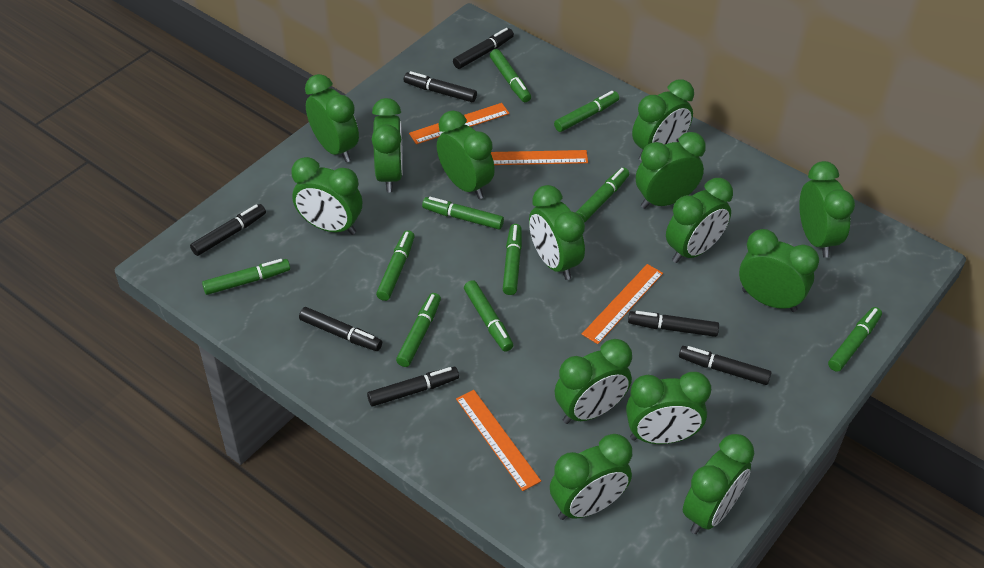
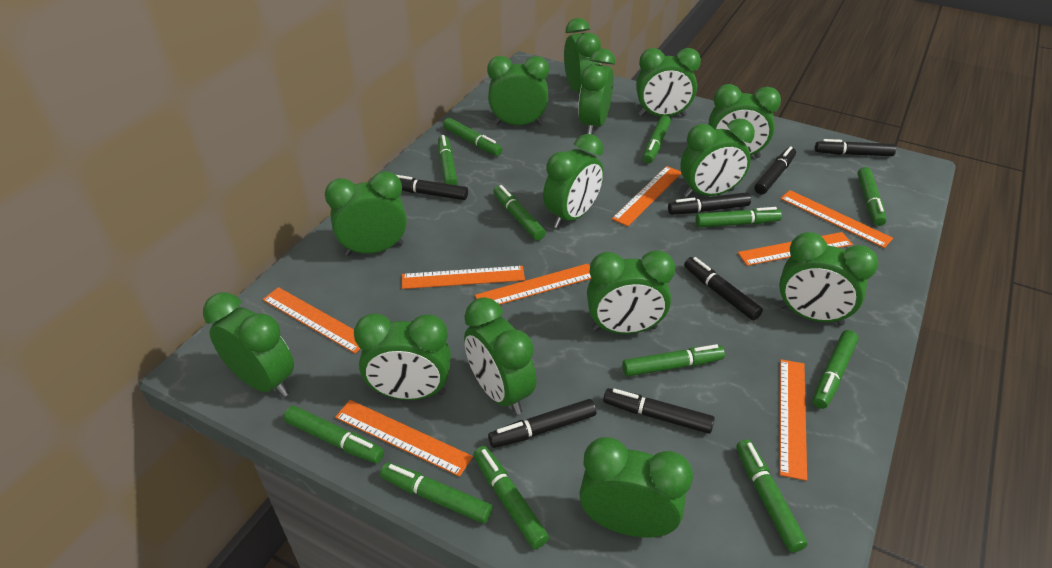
green marker: [202,259,290,295] [376,230,415,301] [396,293,441,367] [422,197,504,229] [464,280,513,352] [490,49,531,102] [503,224,522,295] [554,91,619,132] [576,167,629,223] [828,307,882,372] = 10 -> [284,406,384,463] [380,463,493,524] [438,135,458,185] [443,118,503,156] [473,446,549,549] [493,185,546,241] [622,344,725,377] [643,115,671,163] [696,207,782,228] [736,439,808,553] [813,330,858,409] [857,167,887,226] = 12
orange ruler: [409,103,510,144] [456,390,541,491] [491,150,588,165] [582,264,663,344] = 4 -> [263,287,360,354] [335,400,473,477] [402,266,525,289] [475,263,592,305] [612,166,681,226] [738,232,853,266] [780,190,893,248] [780,359,807,481] = 8

